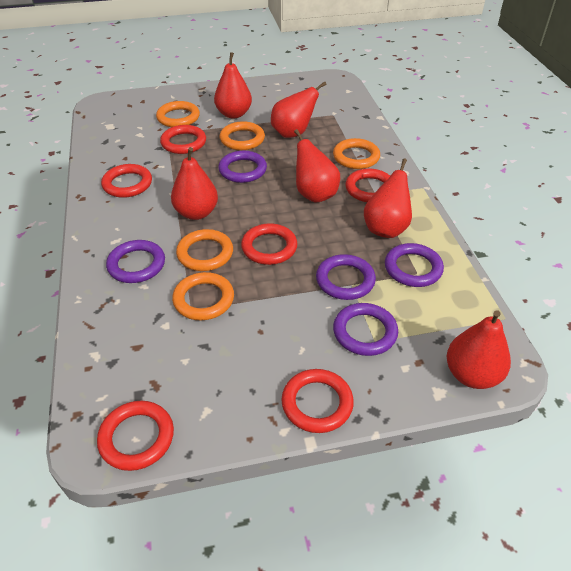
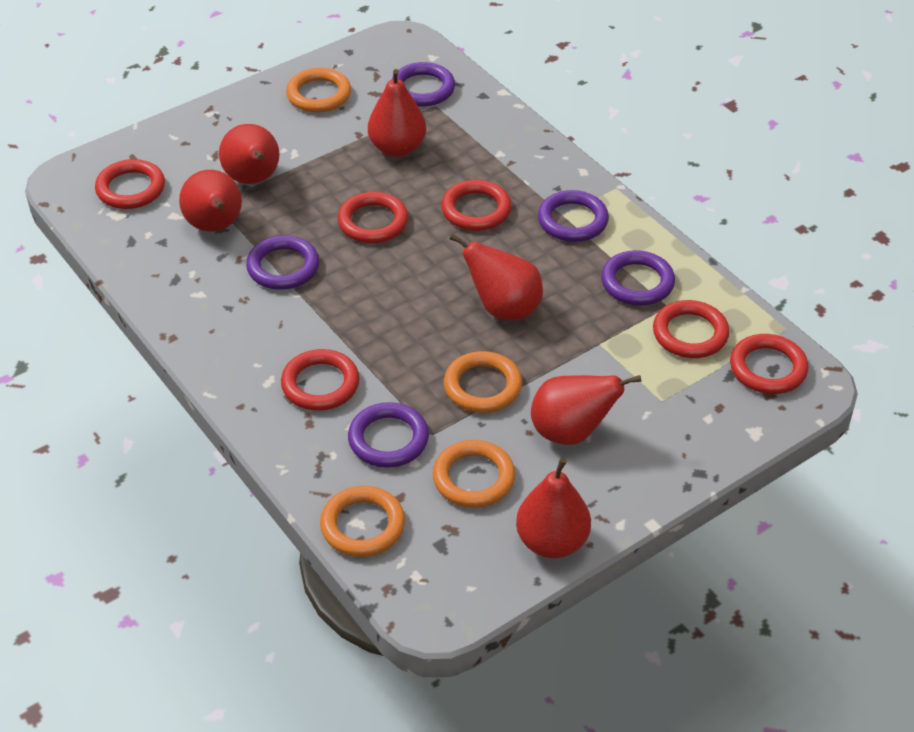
orange ring: [156,101,200,127] [172,272,234,320] [176,229,233,271] [220,121,265,150] [333,138,380,169] = 5 -> [286,68,351,112] [320,486,405,557] [432,440,515,508] [444,351,522,413] = 4

